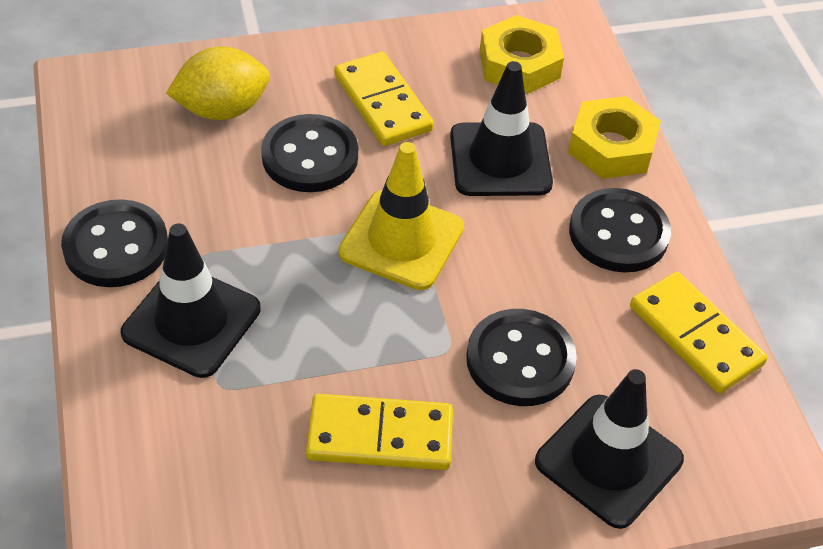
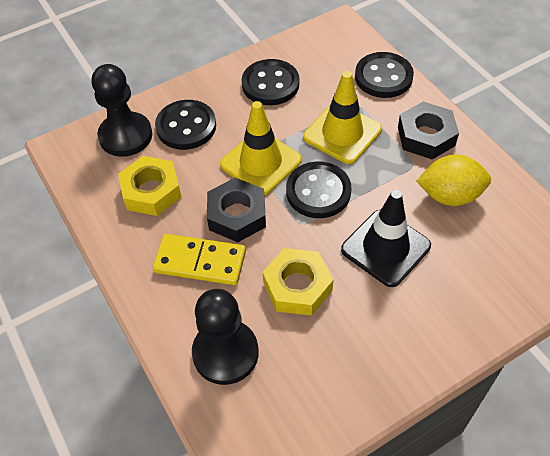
black nut: none = 0 -> [207,178,266,242] [398,102,459,160] = 2
black pawn: none = 0 -> [92,64,152,157] [192,289,259,385] = 2
black traffic cone: [121,223,261,378] [450,61,553,196] [535,369,684,529] = 3 -> [341,190,431,287] = 1
yellow domino: [306,394,453,470] [334,52,434,146] [630,272,768,394] = 3 -> [153,234,246,285] = 1
yellow traffic cone: [338,142,464,290] = 1 -> [220,101,302,195] [303,71,382,164] = 2

